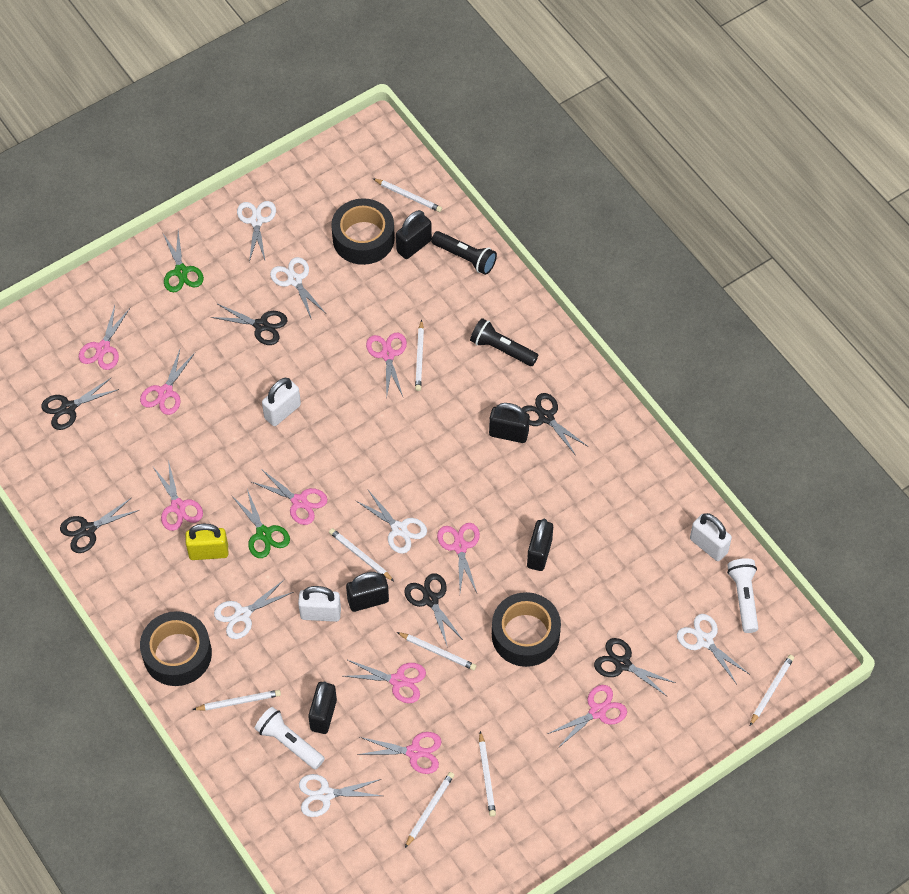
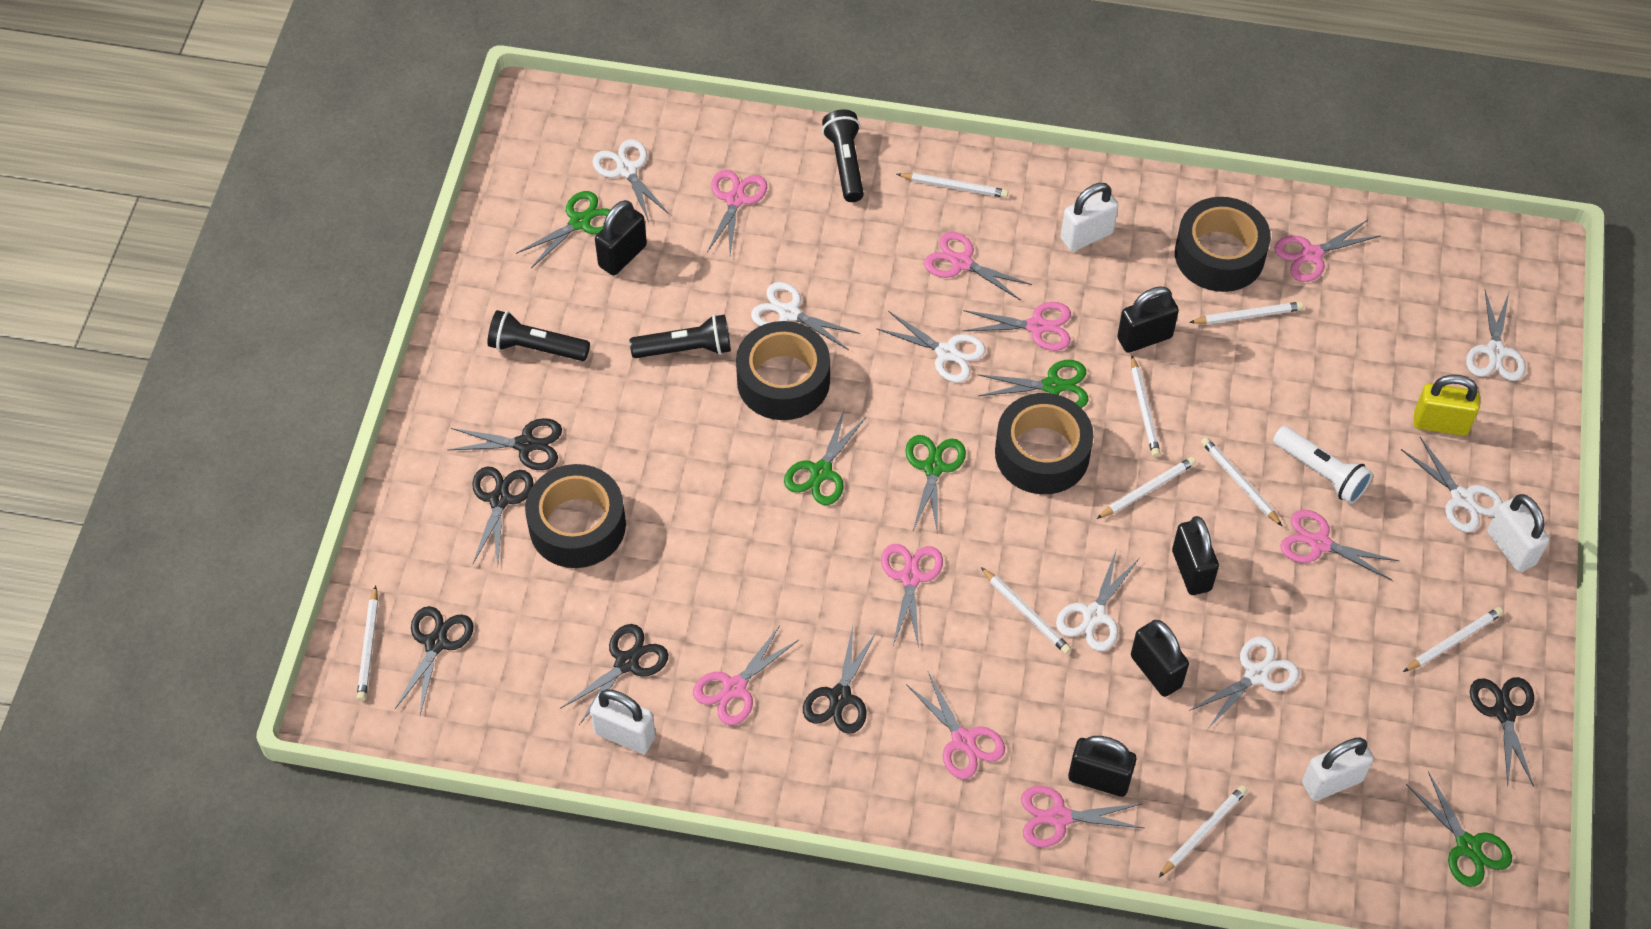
black flashlight: [431,231,497,275] [470,318,538,366] = 2 -> [487,310,590,361] [630,314,731,358] [822,109,864,202] = 3
black tape: [140,611,212,686] [331,198,395,265] [492,592,561,667] = 3 -> [525,464,626,568] [736,321,830,420] [995,393,1094,494] [1175,197,1271,292] = 4
green scissors: [163,231,204,292] [231,489,290,558] = 2 -> [516,191,610,268] [784,410,866,505] [905,435,966,534] [977,360,1088,408] [1406,771,1512,887] = 5
white flashlight: [255,707,325,770] [727,558,758,633] = 2 -> [1273,426,1373,504] = 1
white padlock: [262,378,301,426] [298,586,341,622] [690,513,732,561] = 3 -> [590,689,656,754] [1061,183,1119,251] [1302,737,1374,801] [1487,494,1550,572] = 4
white pencil: [192,690,281,710] [329,528,394,581] [373,178,442,212] [397,632,476,670] [405,772,454,848] [415,319,424,391] [479,731,496,817] [750,655,794,726] = 8 -> [357,585,378,701] [897,173,1008,198] [981,567,1071,654] [1096,457,1196,519] [1131,356,1161,457] [1159,785,1248,877] [1189,302,1304,324] [1201,437,1282,526] [1403,607,1503,672] = 9
white scissors: [214,579,293,639] [237,201,276,262] [270,257,325,320] [299,774,382,817] [355,490,427,554] [677,614,749,684] = 6 -> [593,139,670,222] [751,282,860,350] [876,311,986,383] [1056,548,1140,651] [1189,637,1299,730] [1401,437,1503,532] [1466,290,1526,381] = 7

